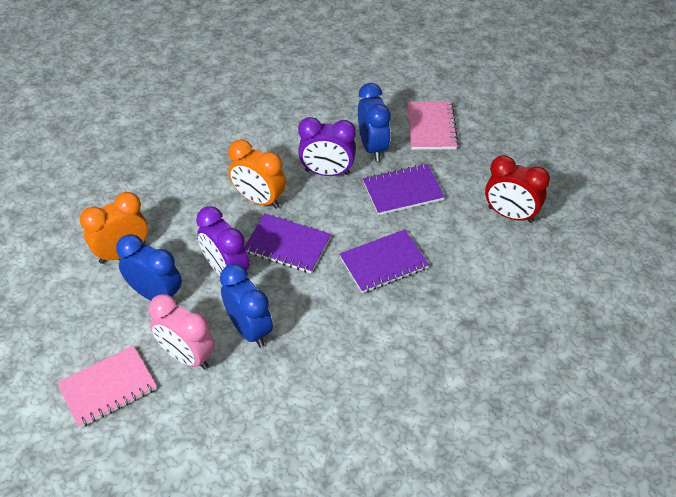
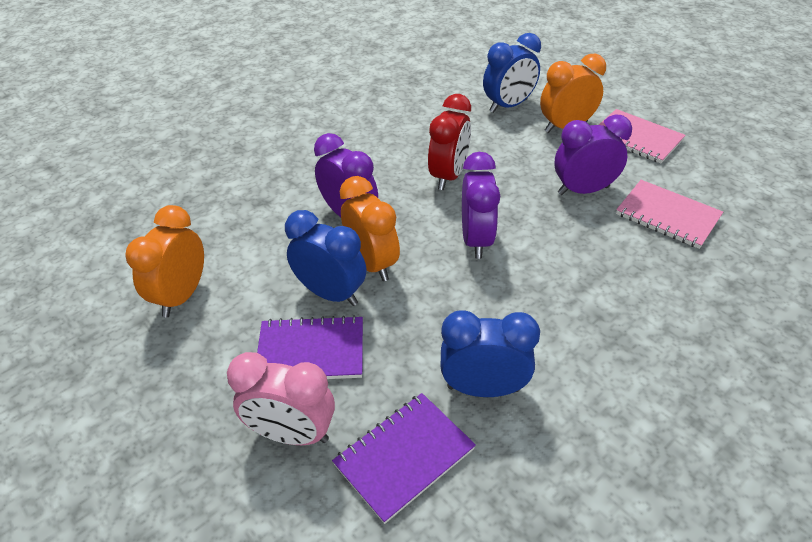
orange clock: [80,192,148,264] [228,139,286,209] = 2 -> [125,205,204,317] [340,176,400,281] [540,54,606,133] = 3
purple clock: [196,206,249,275] [298,117,356,176] = 2 -> [314,133,378,217] [462,152,500,259] [554,115,632,195] = 3
purple notebook: [244,214,331,273] [339,229,429,293] [363,164,445,215] = 3 -> [257,315,363,379] [332,393,476,524] = 2

